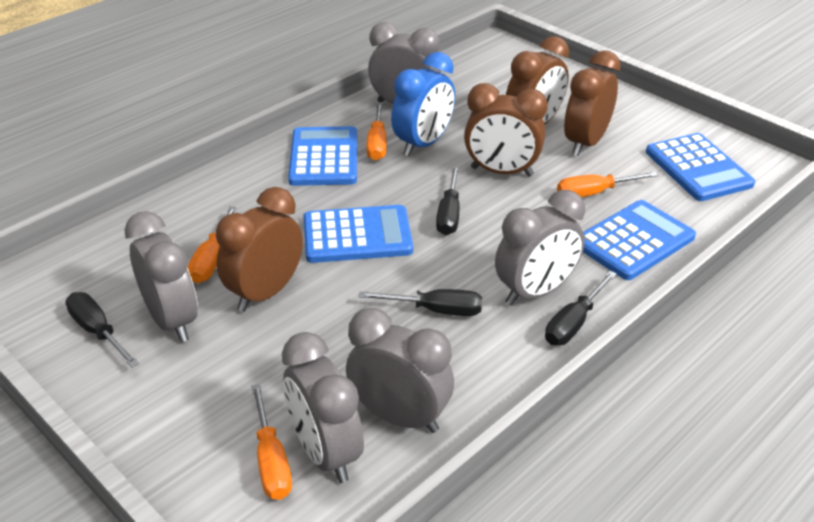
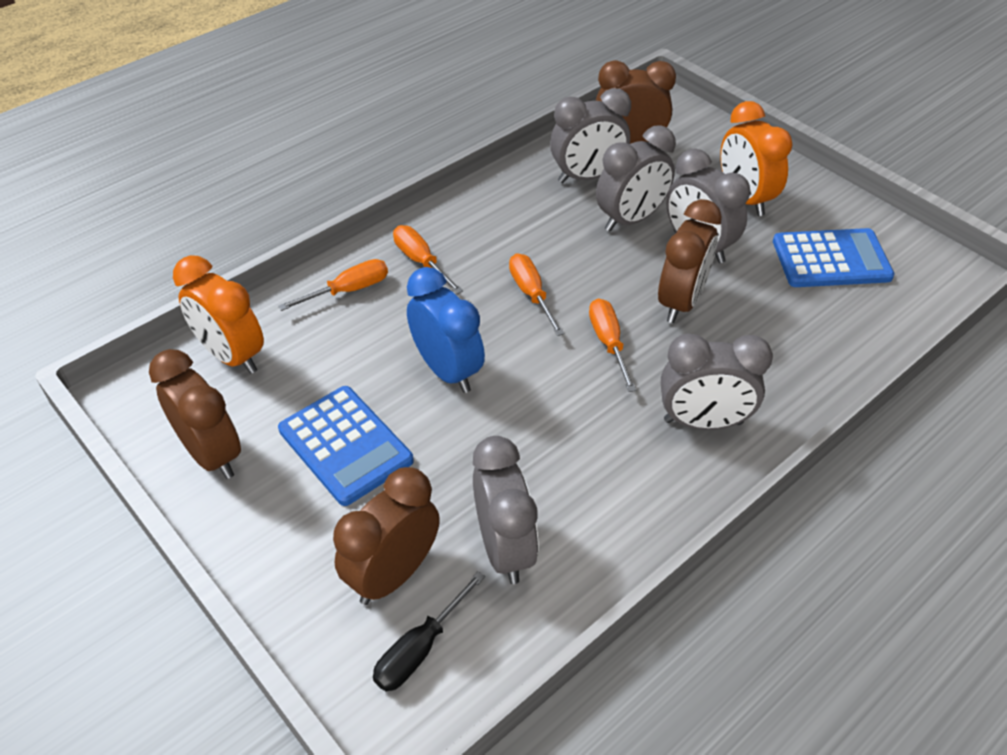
black screwdriver: [65,292,139,367] [358,289,482,316] [436,166,460,235] [545,271,617,345] = 4 -> [373,571,485,692] = 1
blue calculator: [288,126,357,186] [303,205,413,263] [583,200,696,280] [646,133,755,201] = 4 -> [278,386,414,506] [773,228,895,287] = 2
orange clock: none = 0 -> [173,255,264,374] [720,101,793,216] = 2

